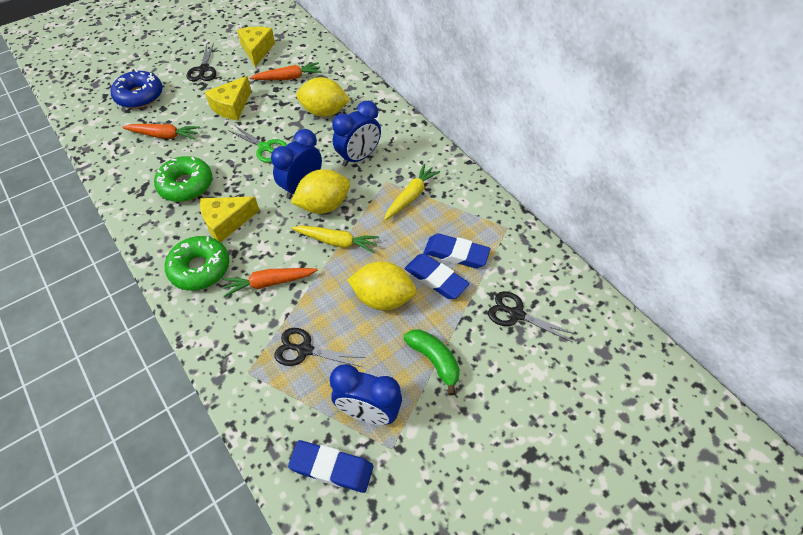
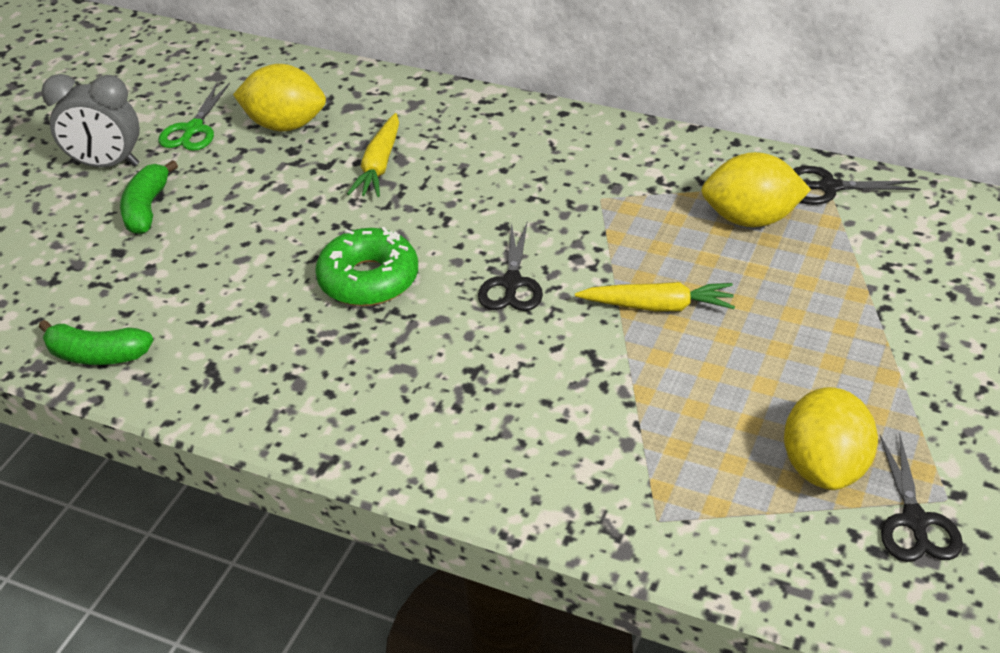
blue clock: [271,129,322,199] [330,364,402,425] [332,101,381,167] = 3 -> none = 0
blue donut: [111,69,163,109] = 1 -> none = 0
blue eraser: [288,440,373,493] [405,253,469,299] [424,233,491,268] = 3 -> none = 0
green banana: [404,329,460,395] = 1 -> [39,320,153,365] [120,160,178,235] = 2
green donut: [154,156,212,202] [165,236,229,291] = 2 -> [315,227,418,306] = 1
grey clock: none = 0 -> [41,74,140,167] = 1
orange carrot: [122,124,200,140] [222,268,318,297] [250,62,321,80] = 3 -> none = 0
yellow cheese: [200,196,260,242] [205,76,251,121] [237,27,275,67] = 3 -> none = 0

